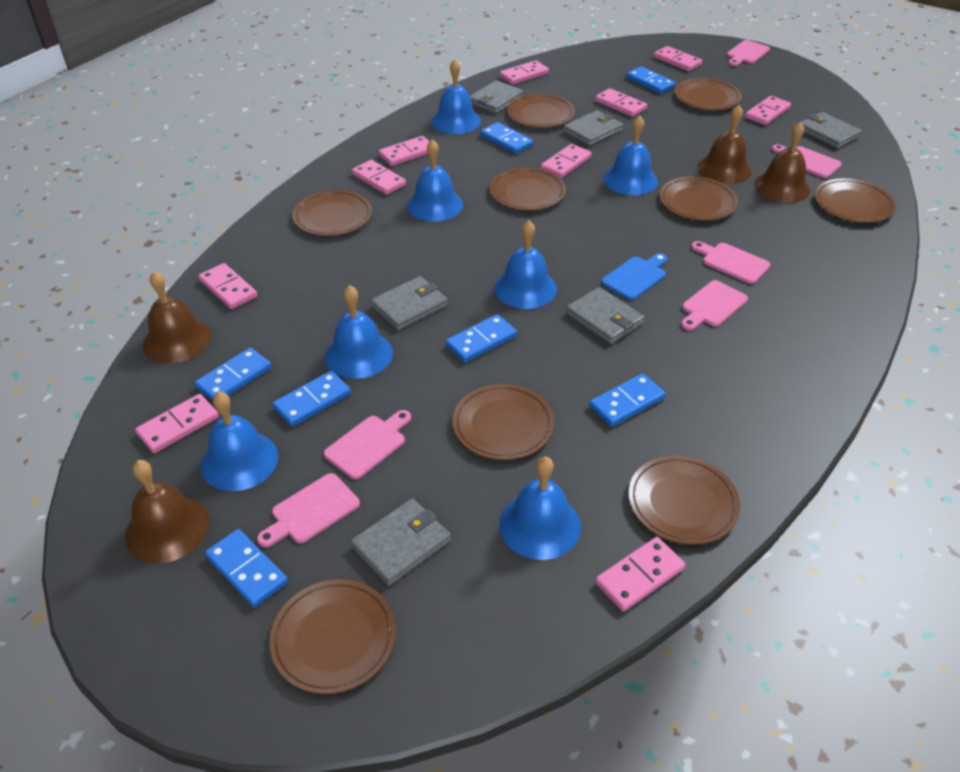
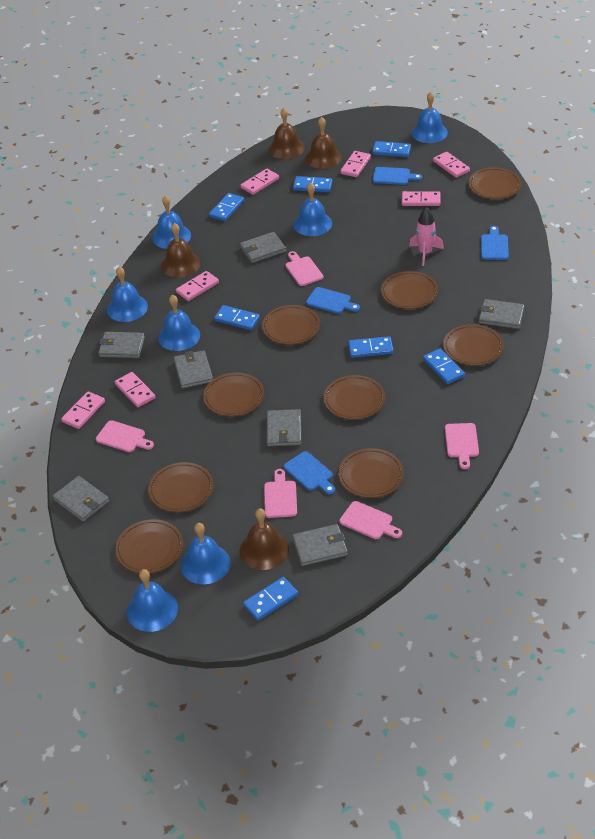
blue cutting board: [601,253,667,300] = 1 -> [284,451,335,495] [306,287,360,314] [373,167,422,185] [481,226,509,260] = 4
grey wallet: [351,498,451,586] [371,276,448,330] [470,80,524,114] [563,110,623,146] [566,287,645,344] [801,112,862,149] = 6 -> [53,476,109,522] [98,332,145,358] [174,350,213,388] [240,232,286,263] [267,409,301,446] [292,524,348,566] [479,299,524,329] = 7
pink cutting board: [257,473,360,547] [324,410,411,479] [681,280,748,331] [691,241,770,284] [727,40,770,66] [772,144,842,178] = 6 -> [96,420,154,452] [264,469,297,518] [285,251,324,286] [340,501,402,539] [445,423,479,469] = 5
pink domino: [135,394,219,453] [198,263,257,309] [352,160,406,195] [379,136,430,166] [500,60,549,85] [541,144,592,178] [595,88,647,117] [595,537,685,612] [654,46,702,71] [745,96,791,125] = 10 -> [61,391,105,429] [115,372,155,407] [176,271,219,301] [241,169,279,195] [340,151,371,177] [402,191,440,206] [433,152,470,178] = 7
pink rocket: none = 0 -> [409,207,444,266] = 1

